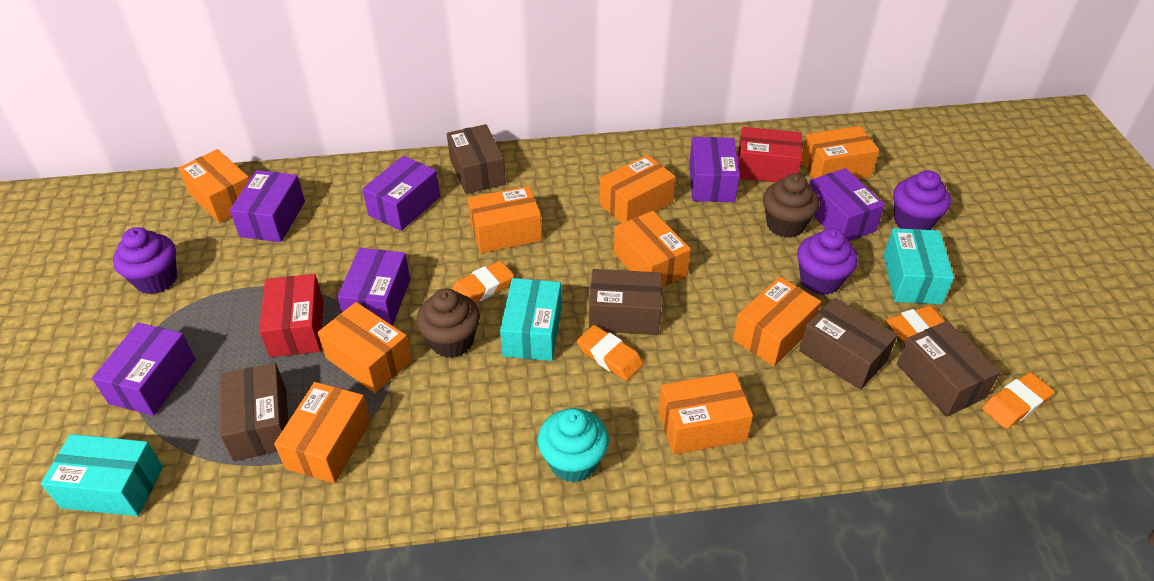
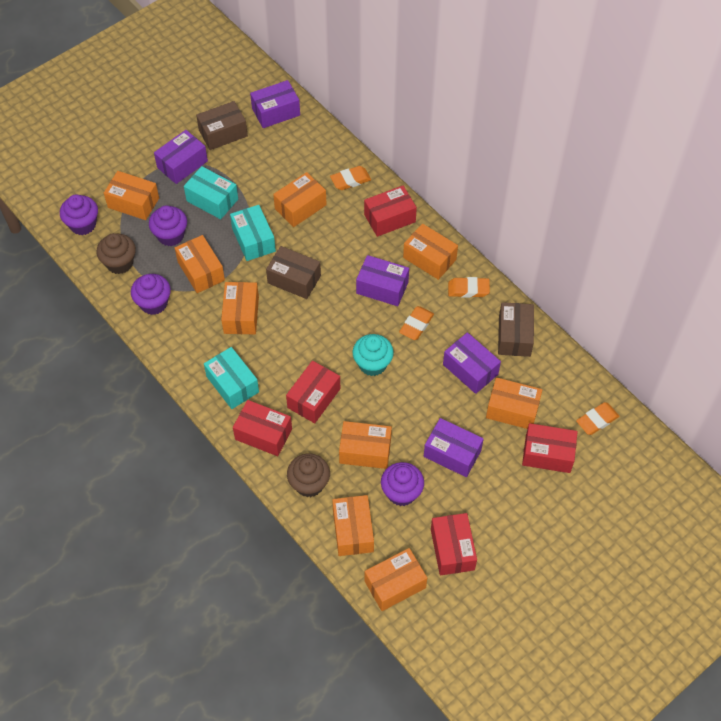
brown box: [220,363,288,461] [447,124,506,194] [589,269,662,335] [799,298,898,390] [897,321,1001,417] = 5 -> [196,101,248,150] [266,246,321,299] [498,302,534,357] = 3
purple box: [92,323,195,416] [230,170,305,242] [337,248,410,326] [362,156,440,231] [689,137,740,202] [809,168,885,241] = 6 -> [154,130,208,184] [250,80,300,128] [356,255,409,306] [424,418,484,477] [443,332,501,394] = 5
purple cupcake: [113,227,177,294] [797,228,858,295] [893,170,951,230] = 3 -> [60,194,98,235] [131,274,171,315] [149,206,187,246] [381,462,424,506] = 4
red box: [259,274,323,357] [738,127,802,182] = 2 -> [233,400,292,456] [286,361,340,423] [364,186,417,237] [431,513,477,575] [522,423,577,473] = 5

